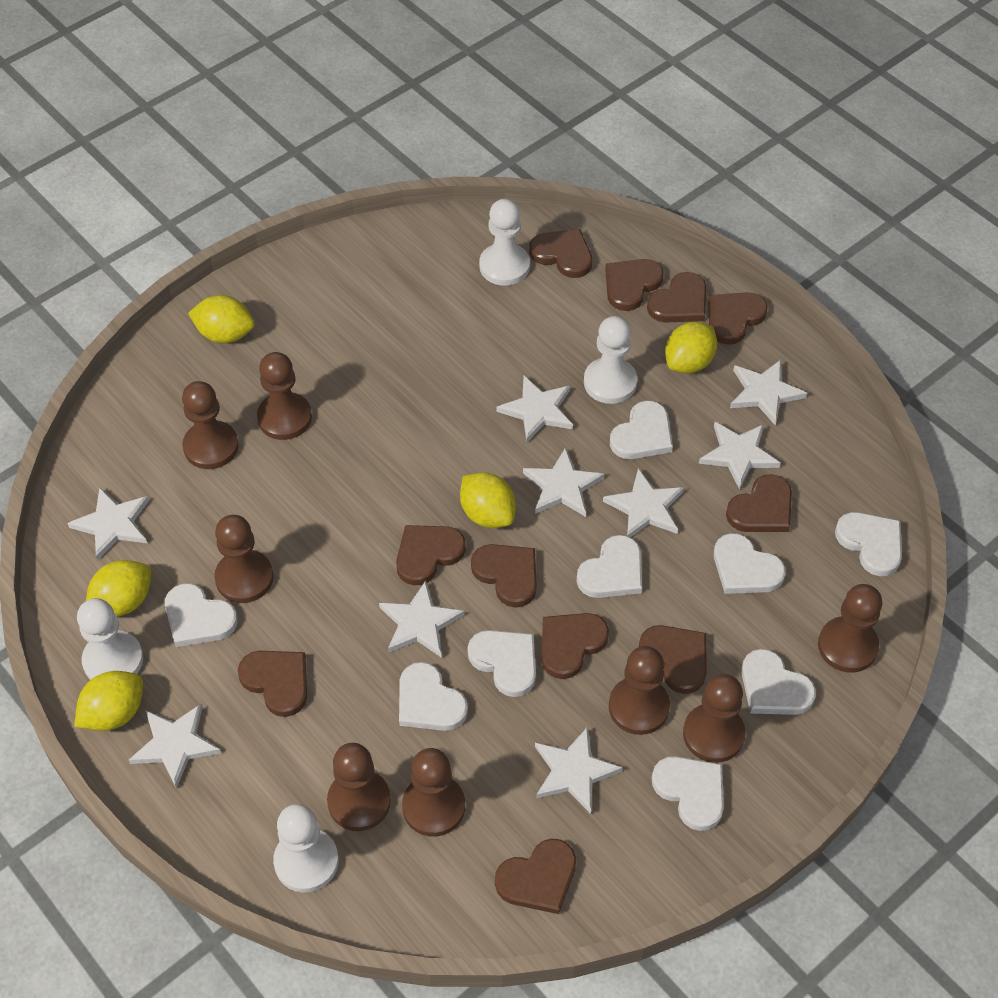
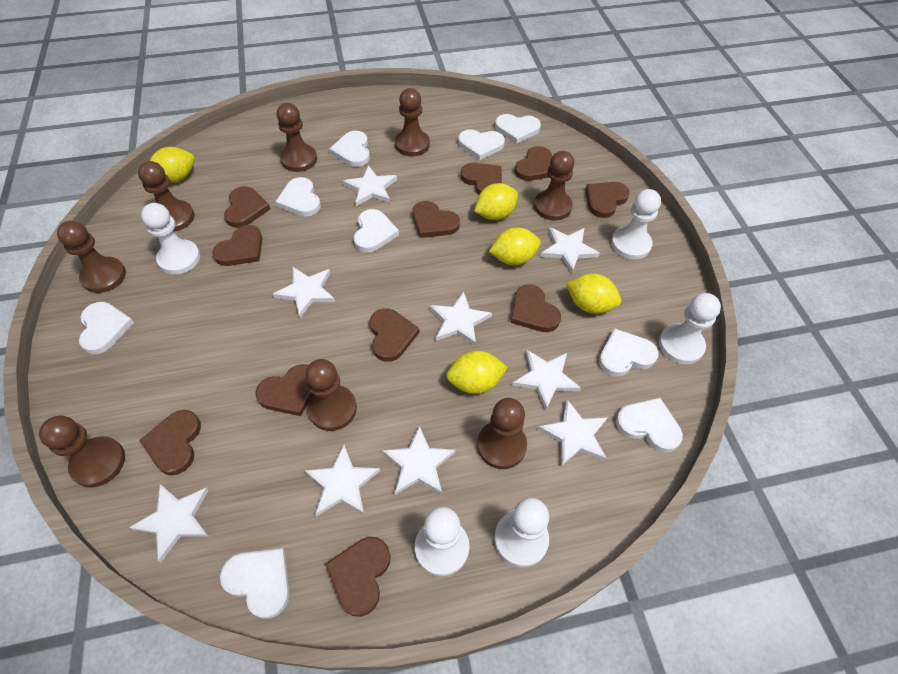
white pawn: [77,598,143,680] [273,804,339,892] [479,199,530,286] [584,316,637,404] = 4 -> [141,203,200,275] [415,507,469,576] [494,498,549,568] [611,189,661,260] [659,293,721,364] = 5

